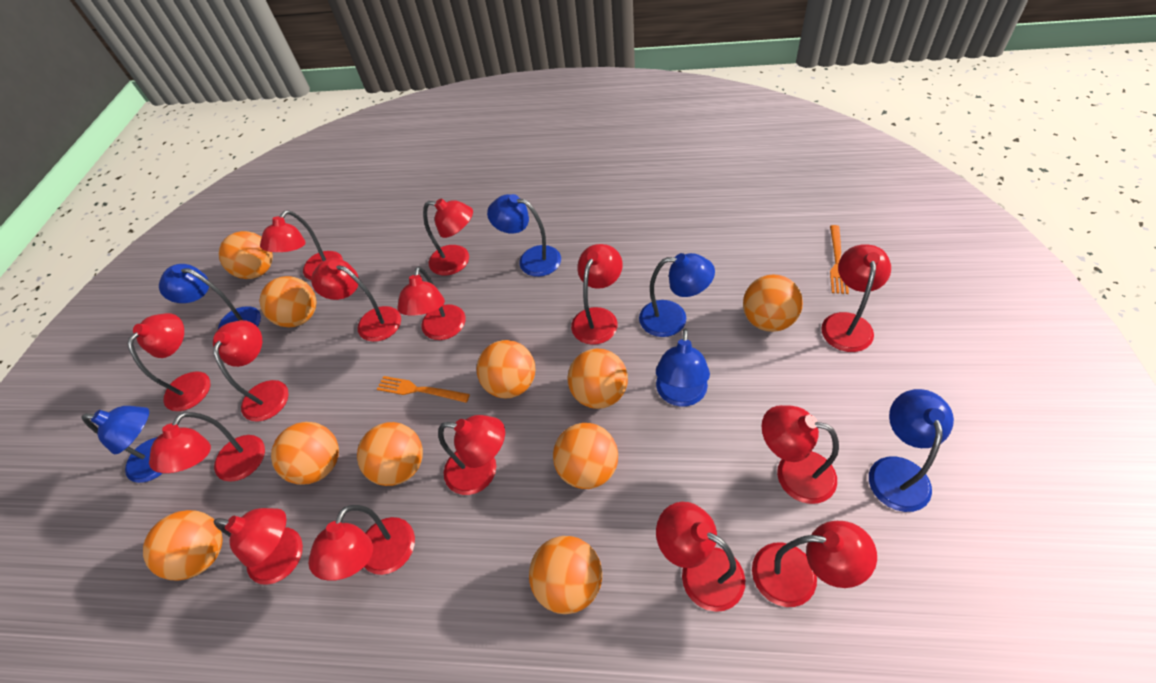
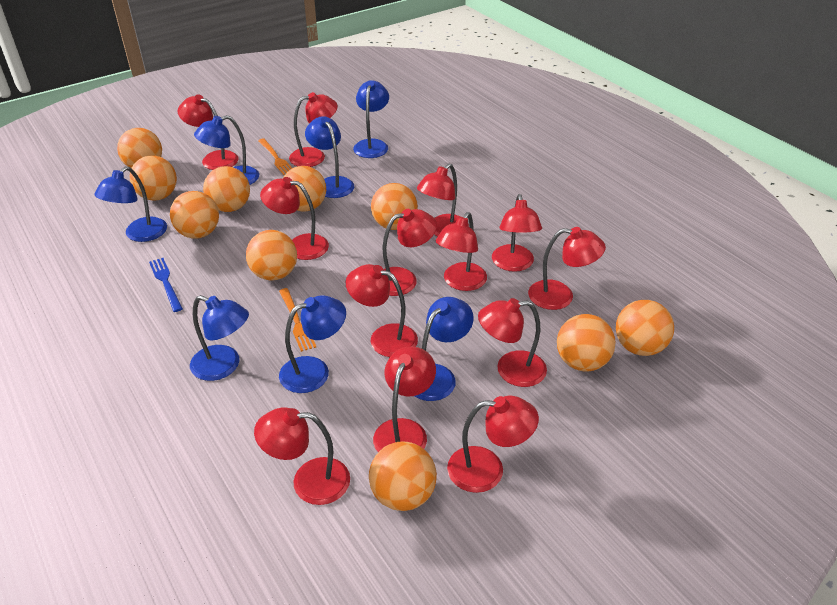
blue fork: none = 0 -> [149,258,183,312] = 1
blue lamp: [81,406,163,483] [159,264,261,329] [487,194,561,277] [639,253,715,337] [656,329,710,407] [869,389,954,512] = 6 -> [94,167,167,242] [190,295,249,381] [194,115,259,185] [279,295,346,393] [305,117,354,198] [353,80,389,158] [414,297,474,401] = 7
red lamp: [128,313,210,411] [149,412,265,482] [213,320,289,422] [214,508,303,585] [260,210,343,280] [308,505,415,581] [311,258,401,342] [397,266,465,340] [423,198,473,275] [438,415,505,495] [571,244,623,345] [656,502,745,612] [752,521,877,607] [762,405,839,504] [821,245,891,352] = 15 -> [178,94,239,170] [254,407,350,505] [260,177,329,260] [289,92,338,167] [346,264,418,357] [373,347,436,452] [382,209,437,296] [417,164,469,236] [436,212,487,291] [447,396,539,493] [478,298,547,387] [492,194,542,272] [528,227,606,310] = 13

